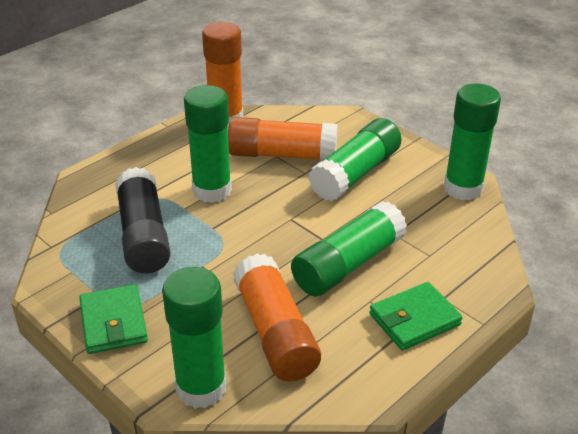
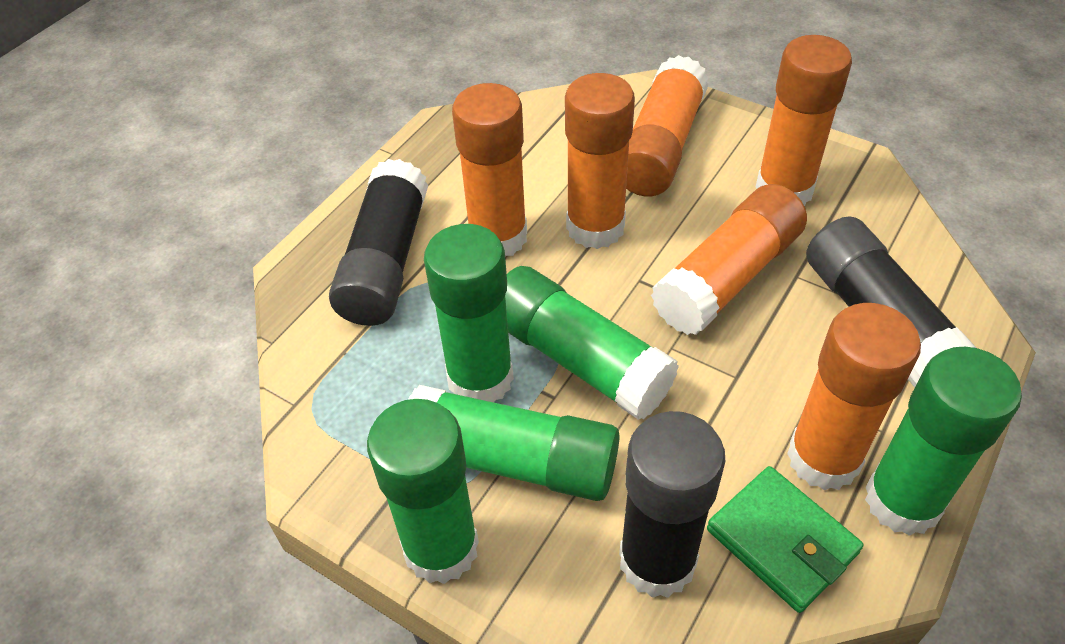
black glue stick: [115,167,171,273] = 1 -> [329,159,428,326] [619,411,725,598] [806,216,976,387] = 3
green wallet: [79,284,148,354] [369,282,463,351] = 2 -> [707,466,863,613] = 1
orange glue stick: [202,22,243,128] [228,117,338,161] [233,254,321,381] = 3 -> [452,83,527,257] [565,73,635,249] [626,55,709,197] [651,184,807,335] [756,35,852,206] [787,303,921,490] = 6

